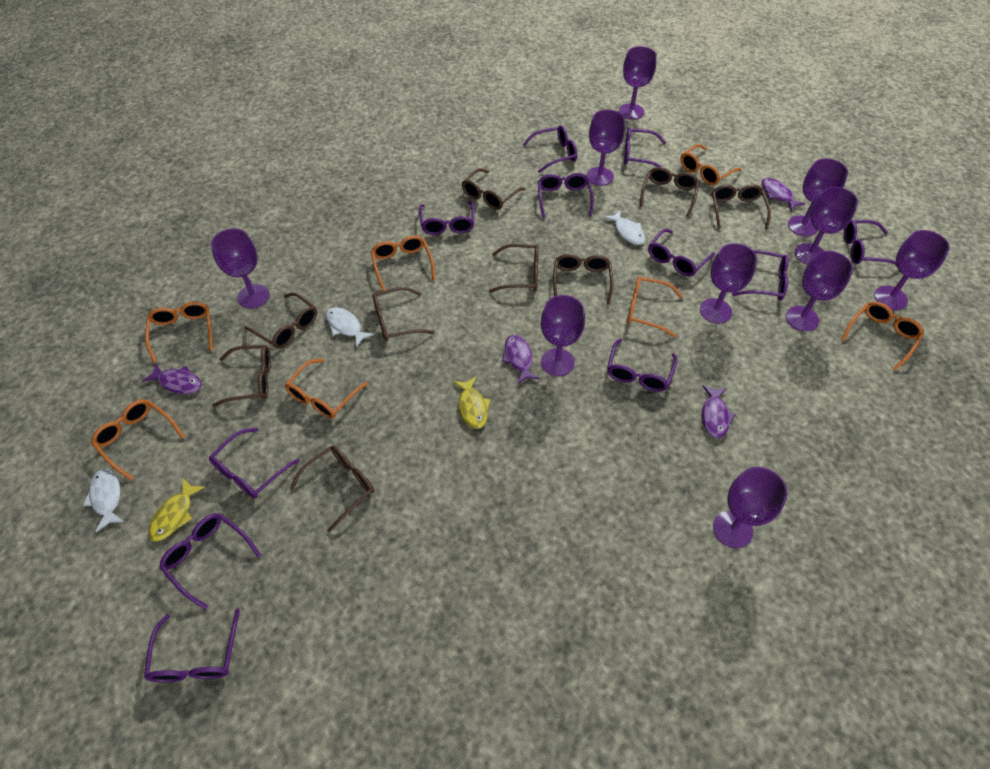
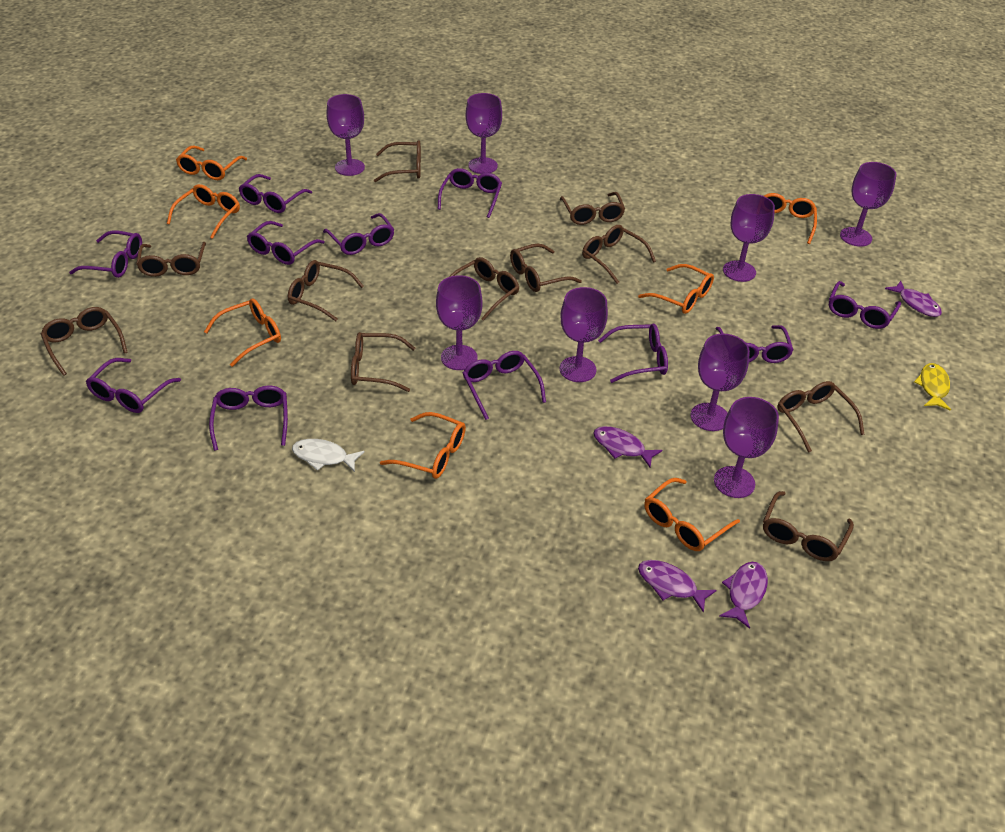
brown glasses: [212,345,271,407] [244,292,317,349] [290,445,374,533] [372,287,435,341] [462,168,525,210] [489,244,539,293] [553,254,614,305] [640,167,699,217] [712,184,771,229] = 9 -> [41,307,128,376] [136,242,206,277] [288,260,364,321] [351,332,415,392] [374,140,421,182] [449,257,519,321] [510,243,582,292] [560,192,625,225] [582,225,656,284] [763,491,854,561] [777,381,865,453] = 11
purple goblet: [211,228,270,309] [541,295,585,376] [586,110,625,186] [619,46,657,119] [700,243,757,324] [713,467,788,548] [786,251,853,331] [788,158,848,236] [795,187,858,265] [874,230,950,310] = 10 -> [326,94,365,176] [436,275,483,370] [466,93,502,174] [560,287,608,382] [690,334,750,431] [714,397,779,498] [723,194,775,282] [840,162,897,247] = 8
white fish: [83,469,124,532] [326,307,374,348] [604,211,645,245] = 3 -> [292,439,364,472] = 1
yellow fish: [148,479,205,541] [453,377,491,429] = 2 -> [914,363,951,411] = 1

